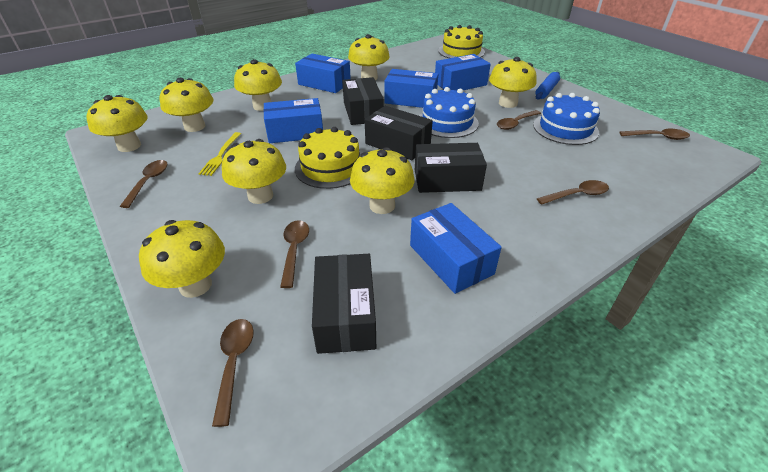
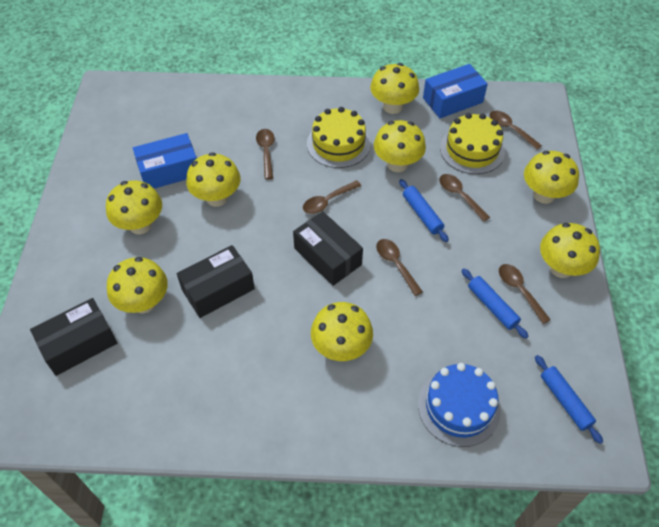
black box: [312,254,376,354] [342,77,384,125] [365,106,433,160] [415,143,487,193] = 4 -> [30,298,117,376] [177,245,255,318] [293,211,363,286] = 3
blue box: [264,98,323,143] [295,54,351,93] [384,69,438,108] [410,203,502,294] [435,54,491,90] = 5 -> [133,133,197,188] [423,64,488,118] = 2
blue cake: [419,87,479,138] [533,93,600,145] = 2 -> [418,363,501,447] = 1
blue rolling pin: [535,72,560,100] = 1 -> [399,179,449,242] [461,268,529,339] [535,355,603,444] = 3
yellow fork: [198,132,241,176] = 1 -> none = 0

